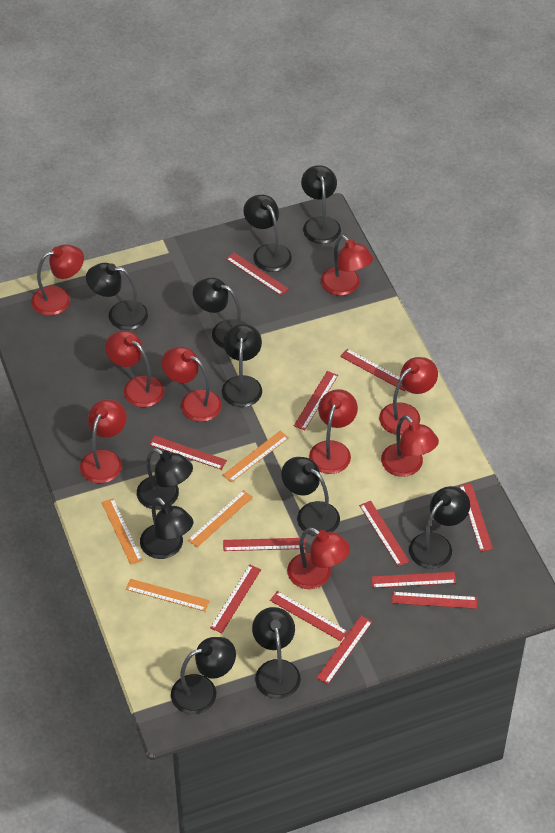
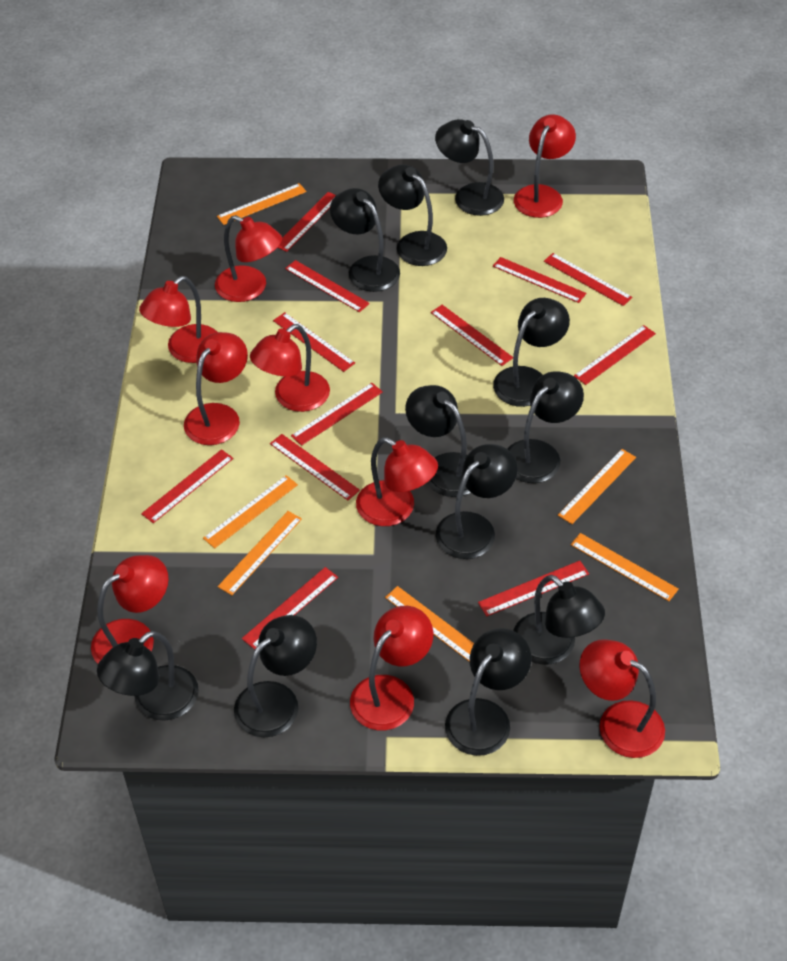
orange ruler: [101,498,143,565] [126,579,210,611] [188,490,253,547] [223,431,289,482] = 4 -> [203,475,298,548] [217,183,307,225] [218,511,302,595] [385,586,474,662] [558,449,636,524] [571,533,679,601] = 6

